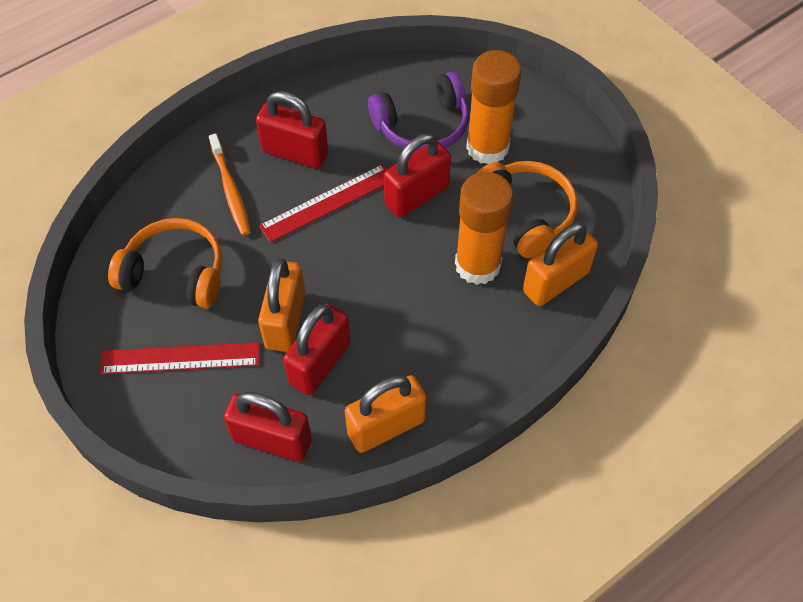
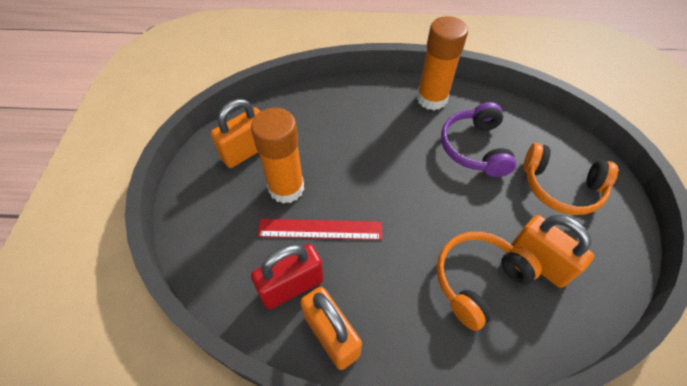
orange toothbrush: [209,134,251,236] = 1 -> none = 0
red padlock: [224,392,312,462] [256,91,328,169] [283,304,351,395] [384,134,451,218] = 4 -> [251,244,324,309] = 1
red ruler: [100,342,260,374] [259,164,387,243] = 2 -> [257,219,382,240] = 1

